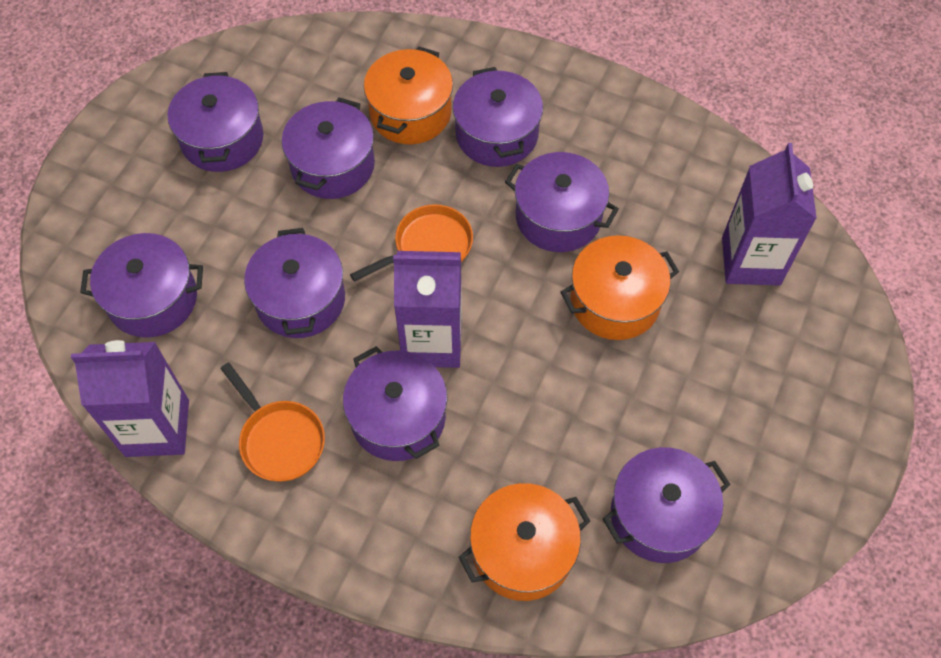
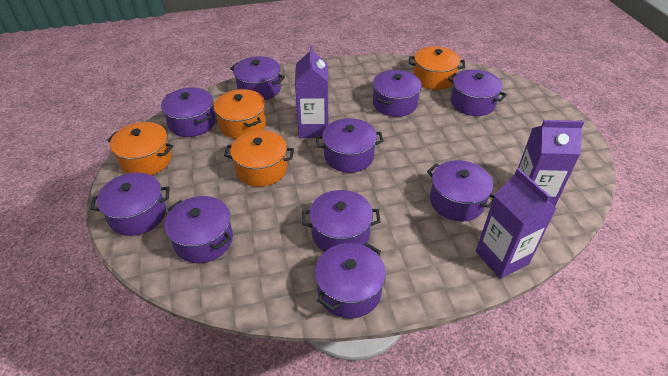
orange pan: [220,363,325,482] [350,204,473,282] = 2 -> none = 0
orange pot: [364,46,453,144] [459,483,590,601] [561,235,679,340] = 3 -> [107,122,173,175] [214,89,266,139] [224,130,294,187] [409,46,465,90] = 4
purple pot: [80,233,203,338] [168,72,263,172] [244,228,345,338] [282,98,375,199] [343,346,447,461] [453,67,543,167] [505,152,619,252] [603,447,731,563] = 8 -> [90,173,170,236] [161,87,216,137] [164,196,233,263] [230,56,285,100] [302,190,381,252] [315,243,386,319] [316,118,384,173] [373,70,422,117] [427,160,494,221] [448,69,507,116] = 10

